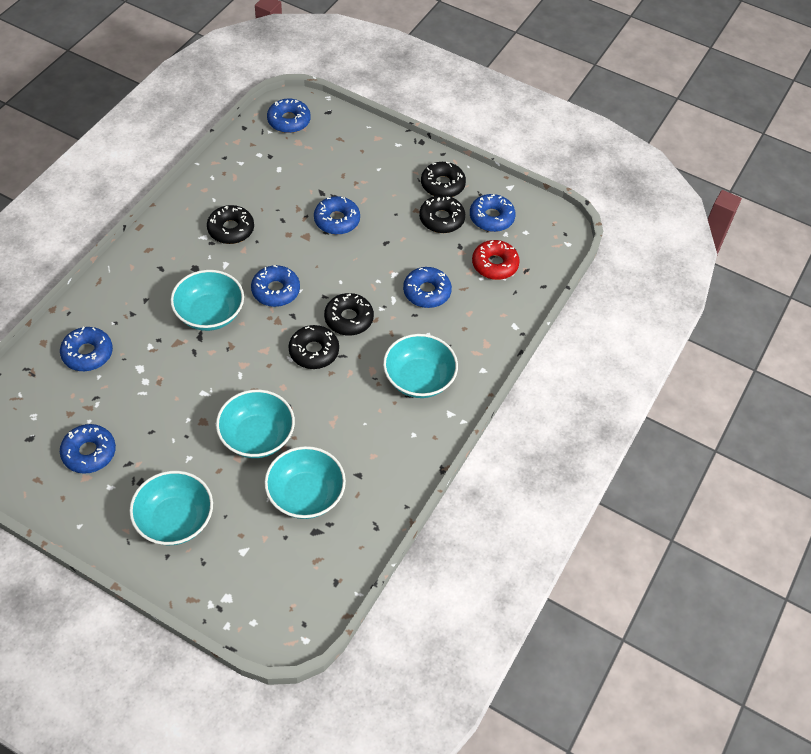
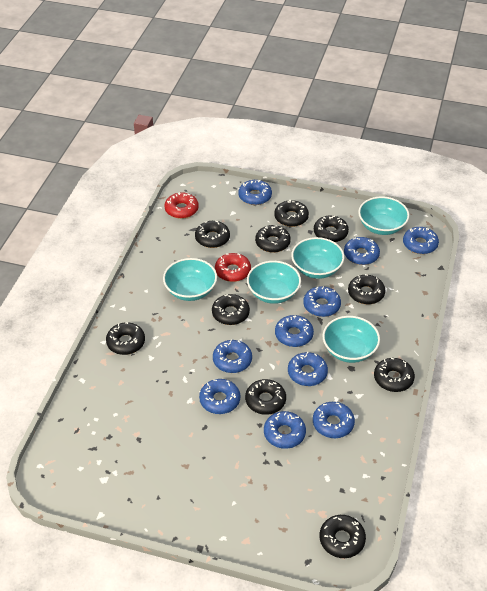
black donut: [207,205,254,244] [288,325,339,369] [324,293,374,335] [419,195,465,233] [421,162,466,197] = 5 -> [106,322,145,355] [195,221,230,248] [212,294,250,325] [245,379,286,415] [255,225,291,253] [274,200,309,227] [314,215,349,242] [320,515,366,558] [348,274,385,304] [374,358,415,392] = 10
blue donut: [60,327,113,371] [60,424,116,474] [251,265,300,307] [267,99,311,133] [314,196,360,235] [403,267,452,308] [470,194,516,232] = 7 -> [199,379,240,414] [213,339,252,373] [238,180,272,205] [264,411,306,449] [275,315,314,347] [288,352,328,386] [303,286,341,317] [313,402,355,438] [344,237,380,265] [403,227,439,254] = 10
red donut: [472,240,520,280] = 1 -> [165,192,199,219] [215,253,251,282] = 2

